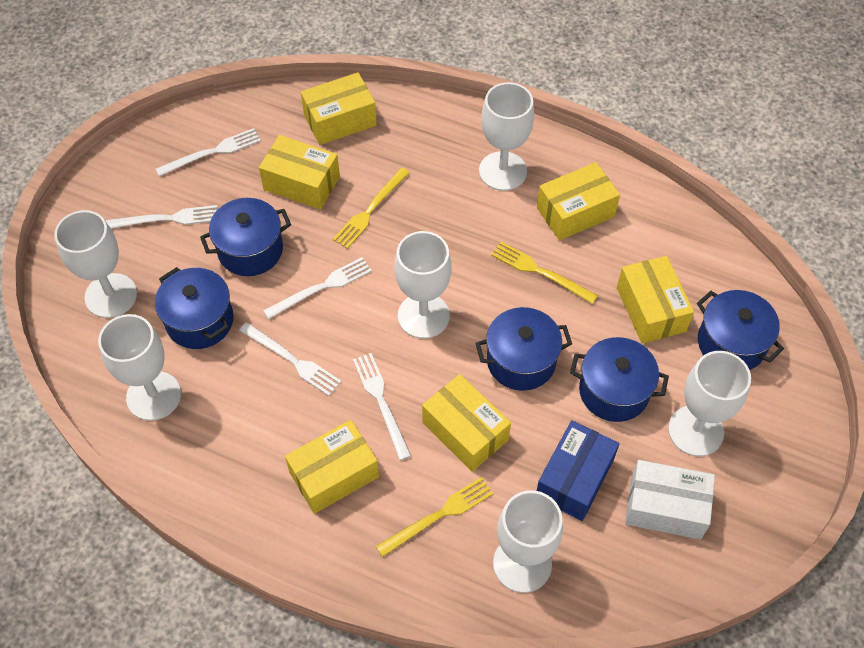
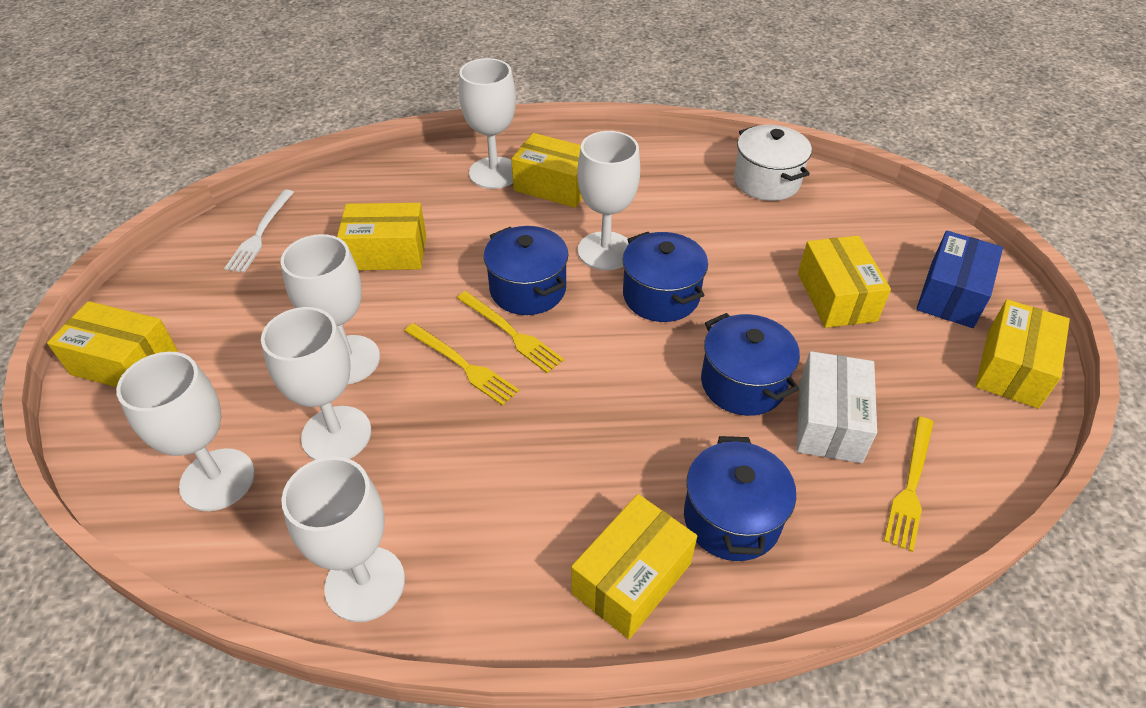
blue pot: [155,267,233,349] [200,198,291,276] [475,307,572,391] [570,337,669,422] [697,290,784,370] = 5 -> [484,226,569,315] [623,232,708,322] [684,436,796,561] [701,313,800,416] = 4
white fork: [106,205,218,228] [156,128,261,177] [239,322,342,396] [263,257,372,319] [353,353,411,460] = 5 -> [224,190,294,273] = 1
white pot: none = 0 -> [734,125,812,201] = 1

